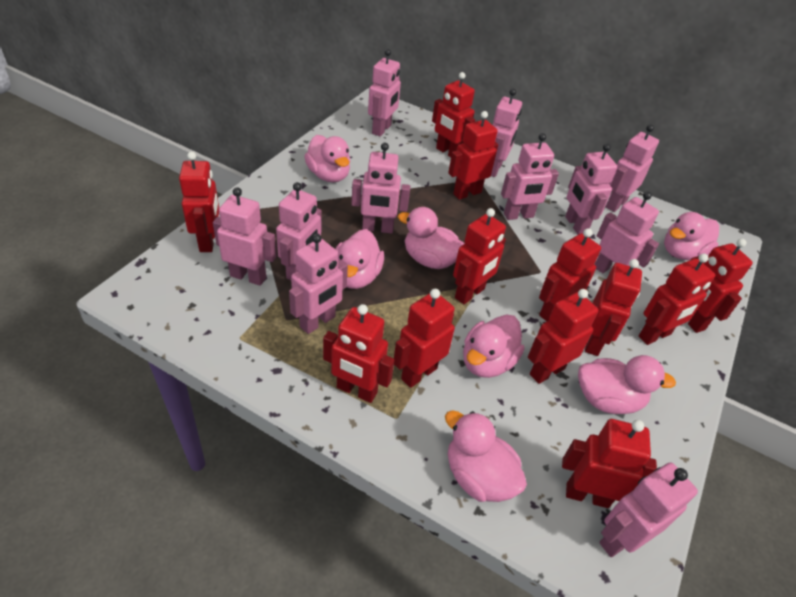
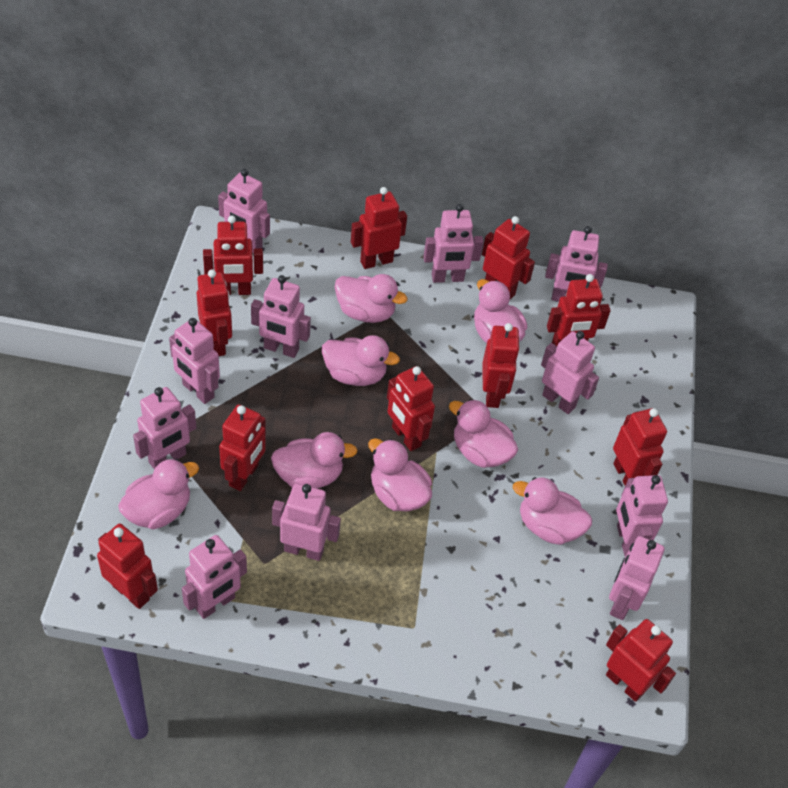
pink duck: [304,135,350,182] [336,229,384,289] [398,207,465,269] [445,410,527,502] [463,314,524,378] [578,355,676,414] [664,212,719,260] = 7 -> [118,459,199,530] [271,432,358,488] [322,335,400,386] [335,274,408,323] [368,438,432,511] [449,399,518,468] [474,279,527,343] [513,477,592,545] = 8
red robot: [179,152,219,252] [323,304,394,403] [394,289,455,388] [432,72,475,157] [448,111,498,200] [453,208,506,304] [528,289,598,384] [539,228,601,322] [562,419,657,508] [585,259,642,356] [639,254,715,345] [688,239,753,333] = 12 -> [97,524,158,609] [197,269,232,356] [203,215,263,295] [219,405,266,491] [351,187,407,269] [387,366,435,451] [482,216,535,299] [482,323,520,408] [547,274,611,346] [606,619,676,702] [613,408,667,485] = 11

